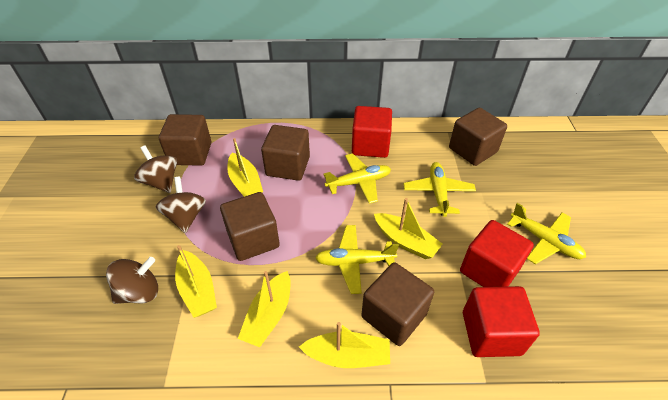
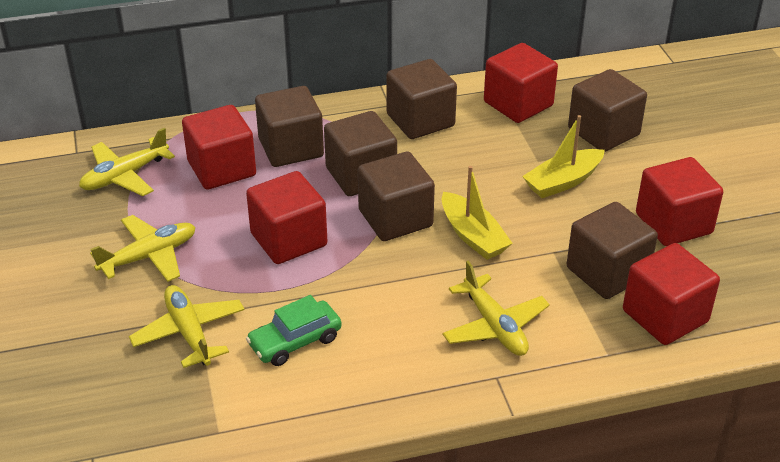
brown cube: [159,114,211,166] [220,192,280,261] [261,125,310,181] [362,262,434,346] [449,107,507,166] = 5 -> [255,86,324,167] [324,111,397,196] [358,152,435,241] [386,59,457,139] [567,202,658,299] [568,69,647,152] = 6
brown spinning top: [106,257,158,304] [134,146,177,193] [156,177,206,233] = 3 -> none = 0
green car: none = 0 -> [246,295,342,366] = 1
red cube: [352,106,392,158] [460,220,534,287] [463,286,540,357] = 3 -> [182,105,256,190] [246,171,327,264] [484,43,558,123] [623,243,720,345] [636,157,723,246] = 5
yellow boat: [175,245,217,318] [227,138,263,197] [238,271,291,347] [299,322,390,368] [374,198,443,259] = 5 -> [442,166,513,260] [522,115,605,198] = 2

